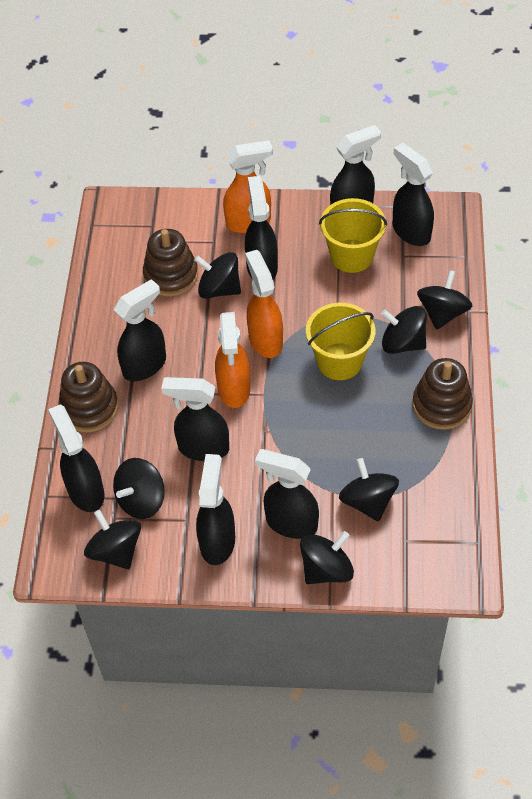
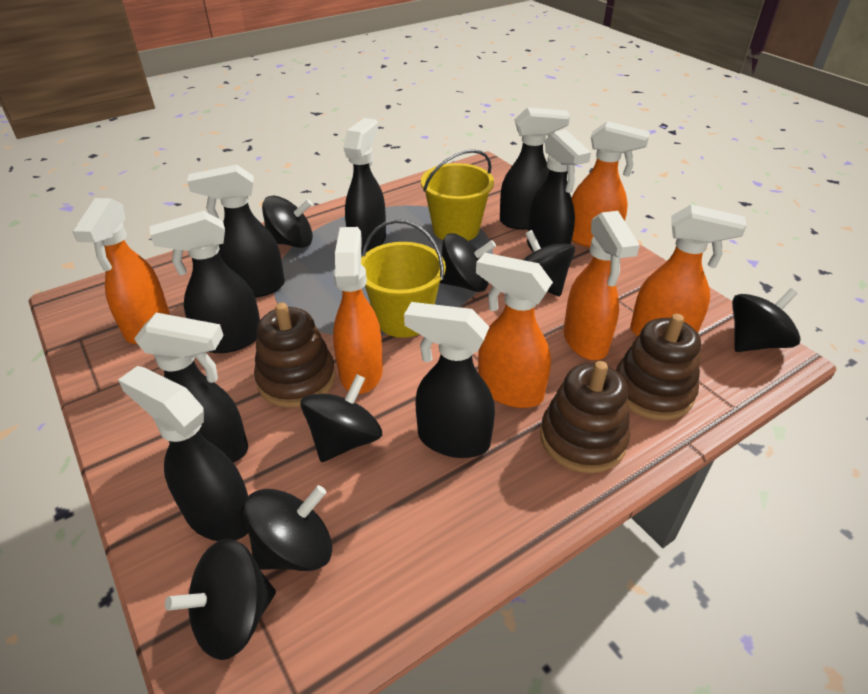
orange spray bottle: [215,312,251,408] [223,140,273,233] [245,250,283,358] = 3 -> [73,198,170,344] [333,227,383,394] [476,253,553,408] [563,211,640,360] [572,121,650,247] [630,205,747,336] = 6

